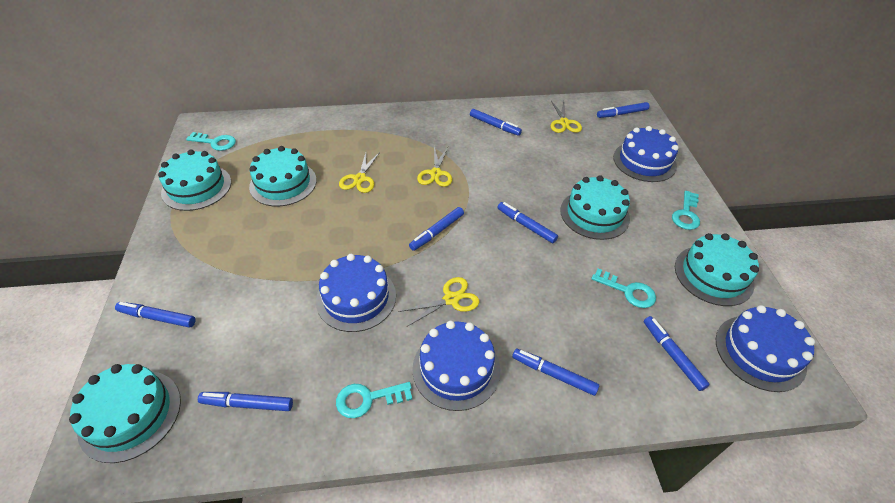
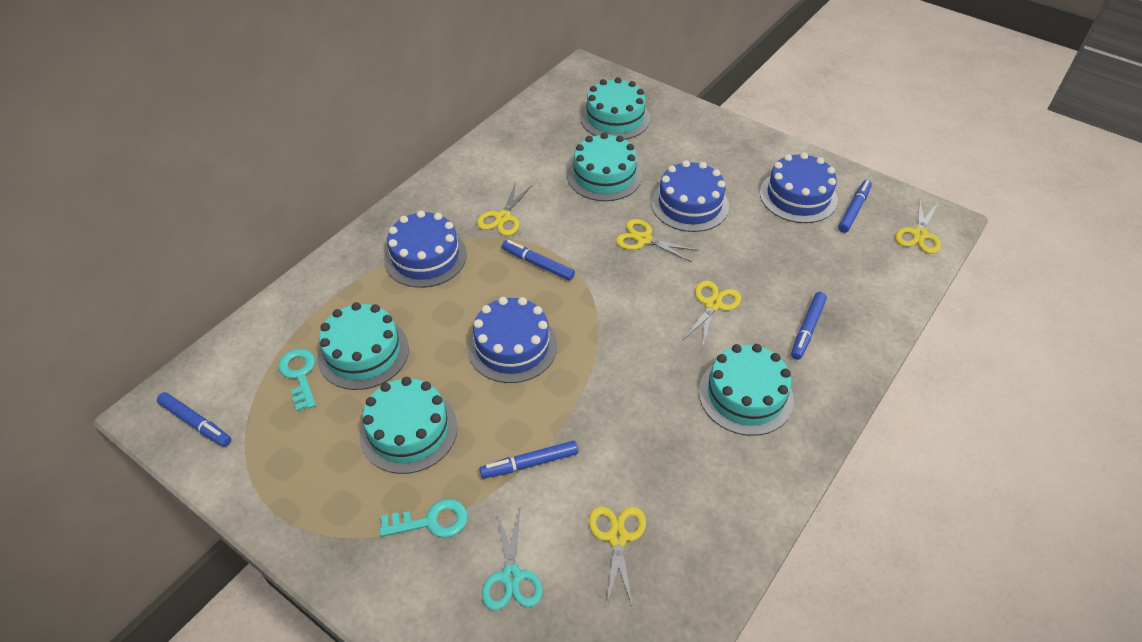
blue marker: [115,302,195,327] [198,392,293,411] [409,207,464,251] [470,109,522,136] [497,202,558,243] [512,349,599,396] [597,102,649,118] [644,316,710,391] = 8 -> [157,392,231,447] [480,441,578,478] [502,240,575,281] [791,292,827,360] [838,180,872,233] = 5
turquoise key: [186,132,236,151] [336,382,412,418] [591,268,656,308] [672,191,700,230] = 4 -> [278,349,316,411] [380,499,467,538] = 2
turquoise scissors: none = 0 -> [482,509,543,610] = 1
yellow scissors: [339,152,380,193] [399,277,479,327] [417,147,452,187] [551,101,582,133] = 4 -> [477,182,532,236] [589,507,646,607] [616,219,698,262] [683,281,741,348] [895,199,941,254] = 5

